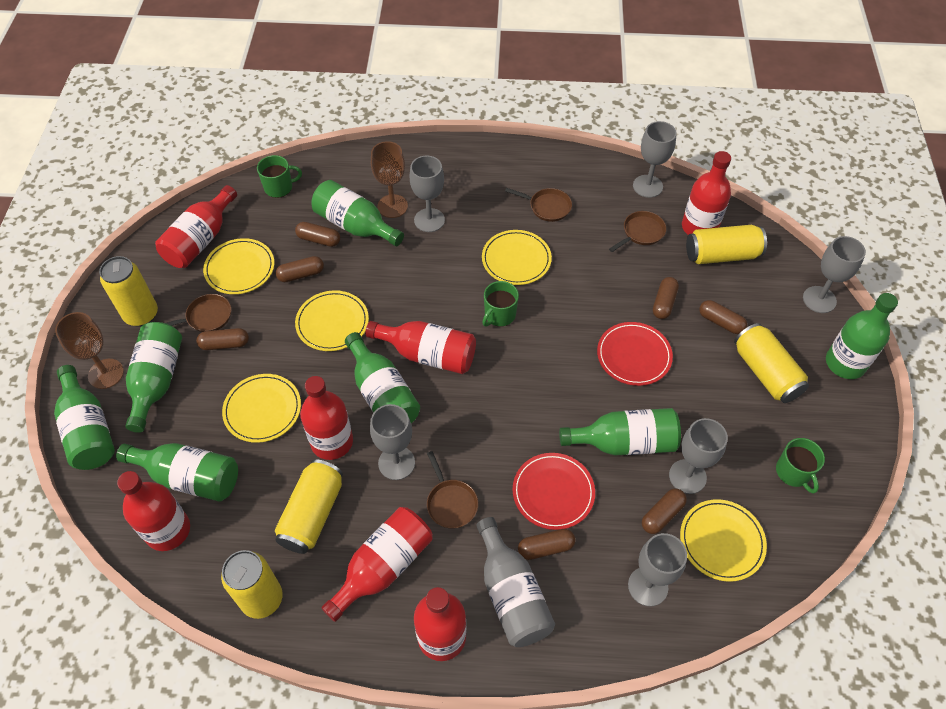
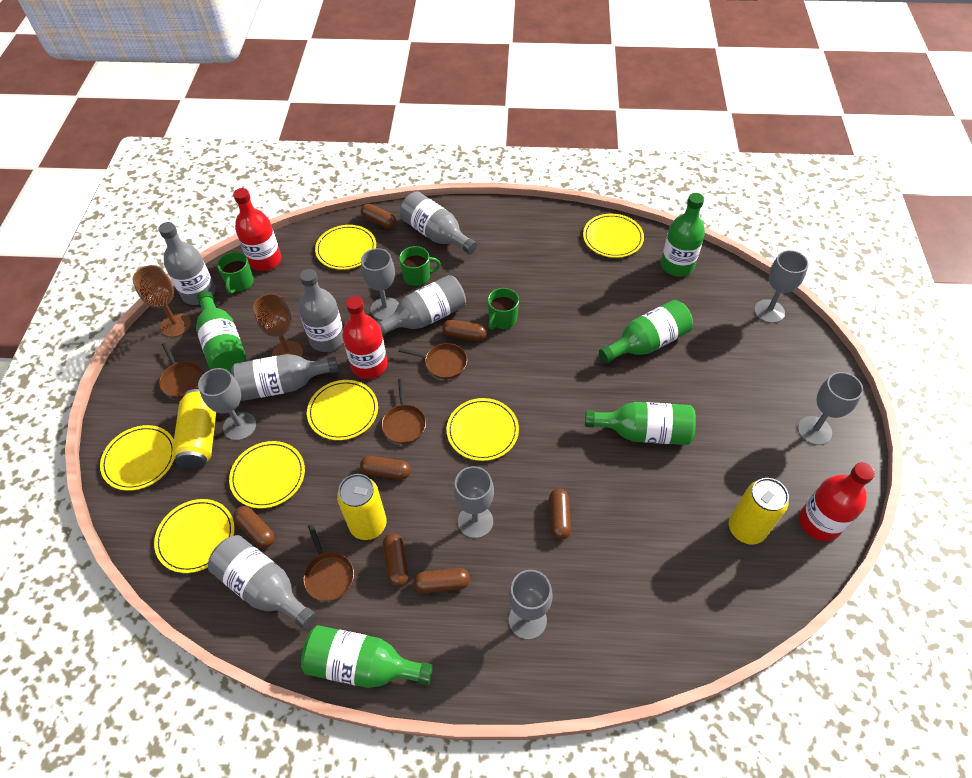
green bottle: [54,365,115,470] [116,443,238,502] [125,322,182,433] [311,180,404,246] [345,332,420,423] [559,408,681,456] [826,293,898,379] = 7 -> [196,291,246,373] [301,625,433,688] [585,402,696,445] [599,300,693,363] [661,193,705,277] = 5
grey bottle: [476,517,555,647] = 1 -> [158,222,216,305] [208,535,316,629] [231,354,339,401] [299,269,344,352] [377,275,466,336] [400,191,477,254] = 6
red bottle: [117,471,190,551] [155,185,237,268] [300,376,353,460] [321,507,433,622] [365,321,476,374] [414,587,466,661] [682,151,731,235] = 7 -> [233,188,281,271] [342,296,387,379] [799,462,875,541] = 3
red plate: [513,453,595,530] [597,322,673,386] = 2 -> none = 0
yellow can: [99,256,158,327] [221,550,283,619] [275,459,343,554] [686,225,767,264] [734,323,809,403] = 5 -> [172,389,216,469] [337,474,387,540] [729,478,789,544] = 3
yellow plate: [203,238,275,294] [222,374,301,443] [295,290,369,351] [482,230,552,285] [680,499,767,582] = 5 -> [100,425,174,491] [154,499,235,573] [229,441,305,508] [307,380,378,440] [315,225,376,270] [447,398,519,461] [583,214,644,258] = 7

